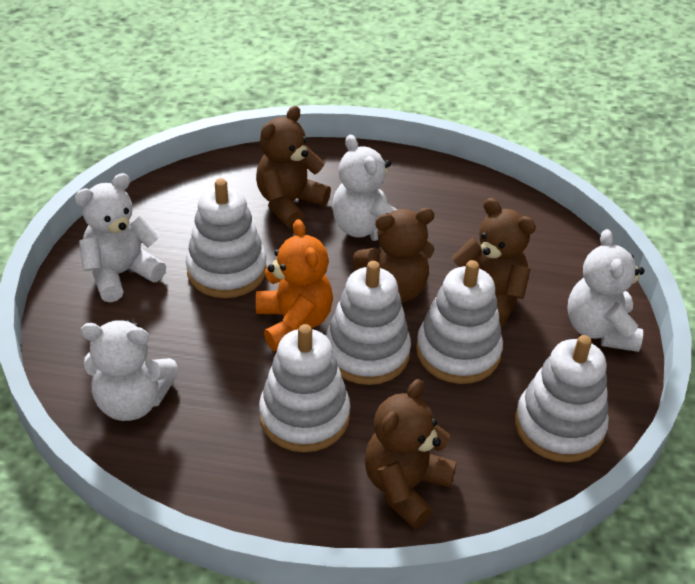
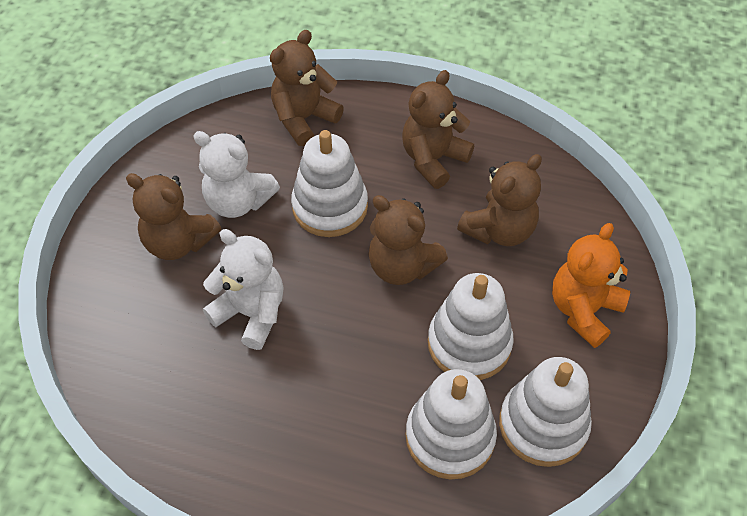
brown teddy bear: [256,106,331,229] [353,208,434,303] [364,379,457,529] [451,198,536,328] = 4 -> [126,173,221,260] [270,30,344,146] [368,195,448,285] [402,70,474,189] [457,154,542,246] = 5
white stacking toy: [186,178,267,298] [259,324,350,452] [326,261,411,385] [416,260,503,384] [515,335,609,462] = 5 -> [291,130,368,237] [406,369,497,480] [428,273,514,380] [499,357,592,467] = 4
white teddy bear: [75,173,166,302] [81,320,178,421] [332,135,397,241] [568,229,645,352] = 4 -> [193,131,280,218] [203,229,284,350] = 2

